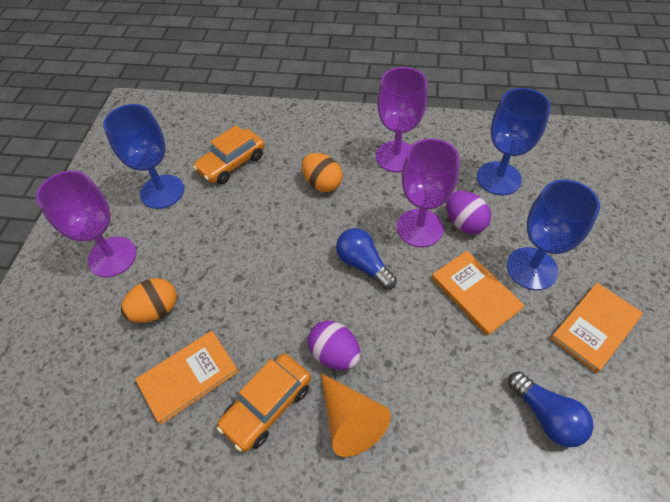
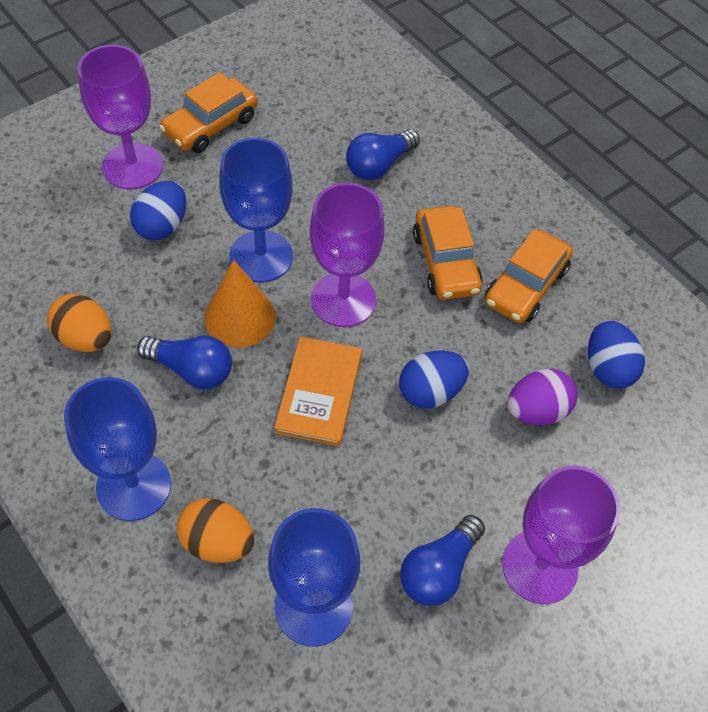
blue egg: none = 0 -> [130,181,186,240] [399,350,469,409] [588,320,645,389] = 3
blue light bulb: [336,228,397,290] [508,372,593,447] = 2 -> [137,336,232,389] [346,129,420,180] [400,515,485,606] = 3
orange book: [135,331,239,425] [431,251,525,336] [550,283,643,373] = 3 -> [274,336,362,446] = 1
orange car: [193,125,265,184] [217,353,311,452] = 2 -> [159,72,258,153] [413,206,483,300] [485,229,573,323] = 3
purple egg: [308,320,361,370] [446,191,491,234] = 2 -> [508,369,578,425] = 1

